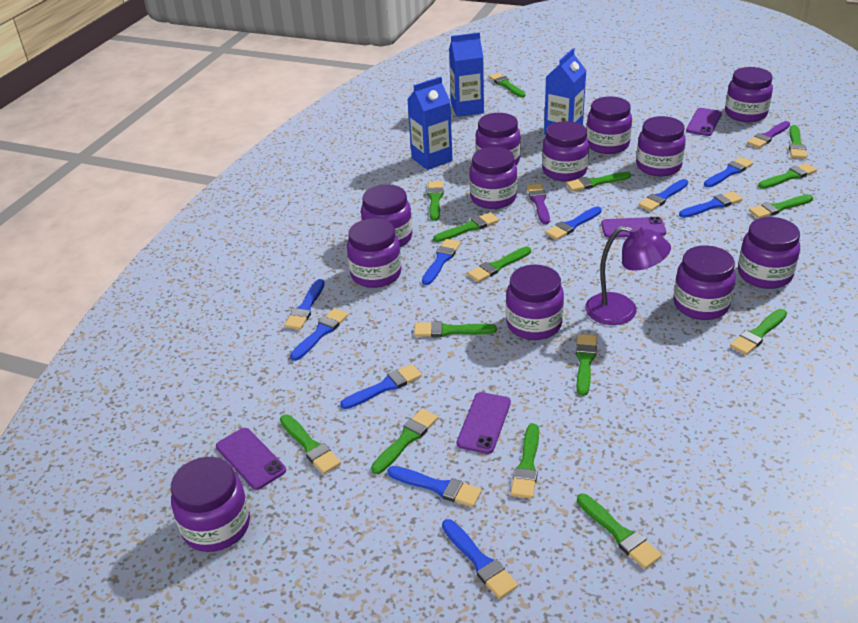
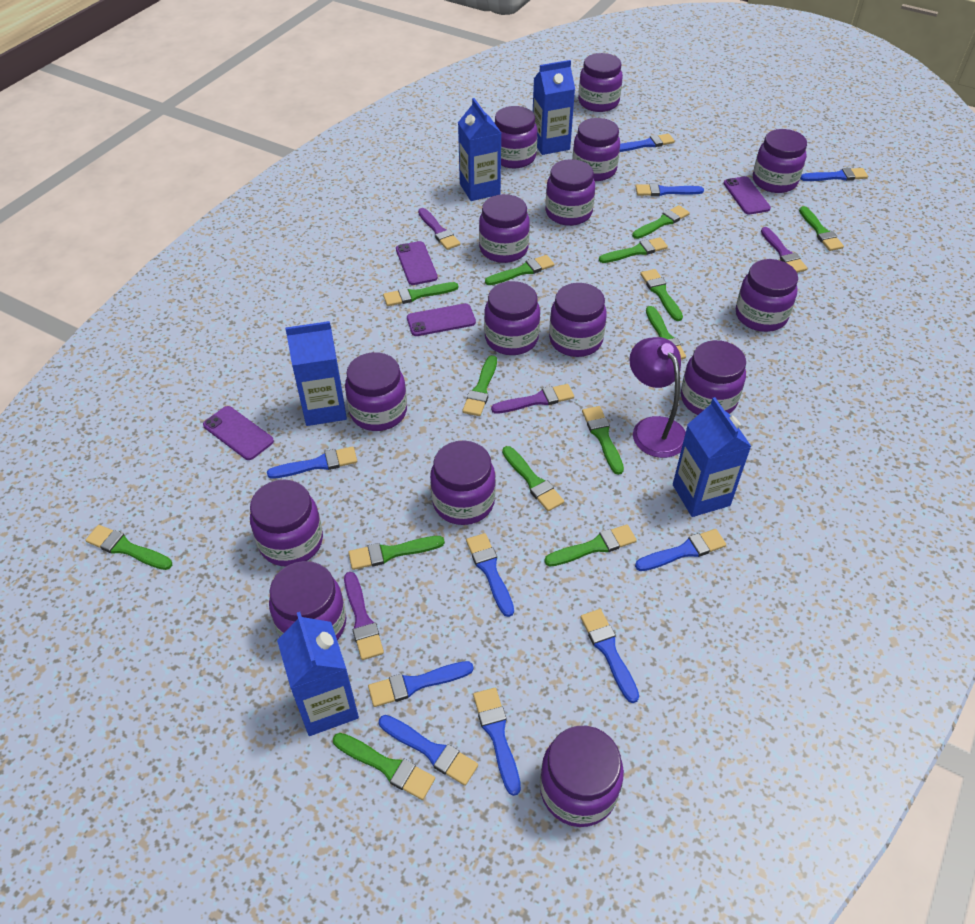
blue carton: [407,77,453,170] [449,32,484,117] [544,48,587,135] = 3 -> [277,612,359,736] [285,321,347,426] [458,98,501,201] [533,60,575,155] [673,397,752,517] = 5
green brush: [280,414,341,474] [371,409,438,474] [414,321,497,337] [427,181,443,221] [433,212,499,242] [468,247,531,282] [489,73,525,97] [511,424,539,499] [566,172,631,191] [576,334,597,396] [577,494,662,569] [730,309,787,355] [749,194,813,219] [758,163,817,189] [789,125,807,159] = 15 -> [85,525,172,570] [333,733,435,800] [348,536,445,570] [383,282,458,306] [462,355,497,416] [485,255,555,285] [502,446,564,511] [544,524,637,566] [582,406,624,475] [599,237,668,263] [632,205,690,239] [640,269,683,321] [646,306,686,359] [799,206,844,251] = 14
purple brush: [527,184,550,224] [747,121,790,148] = 2 -> [344,572,384,660] [418,208,460,250] [491,384,574,414] [761,227,808,273] = 4
purple jar: [171,457,250,552] [347,218,401,288] [361,184,412,247] [469,147,517,209] [475,113,521,165] [506,265,564,340] [542,121,589,181] [586,96,632,154] [636,116,686,176] [673,245,736,320] [725,67,773,122] [738,217,800,289] = 12 -> [250,480,323,566] [269,561,347,640] [345,352,407,431] [430,440,496,525] [479,194,530,263] [484,281,540,355] [495,106,537,168] [540,726,624,827] [545,159,595,226] [549,283,607,357] [572,118,620,181] [578,53,623,112] [681,340,746,415] [736,259,798,332] [753,129,807,193] = 15

